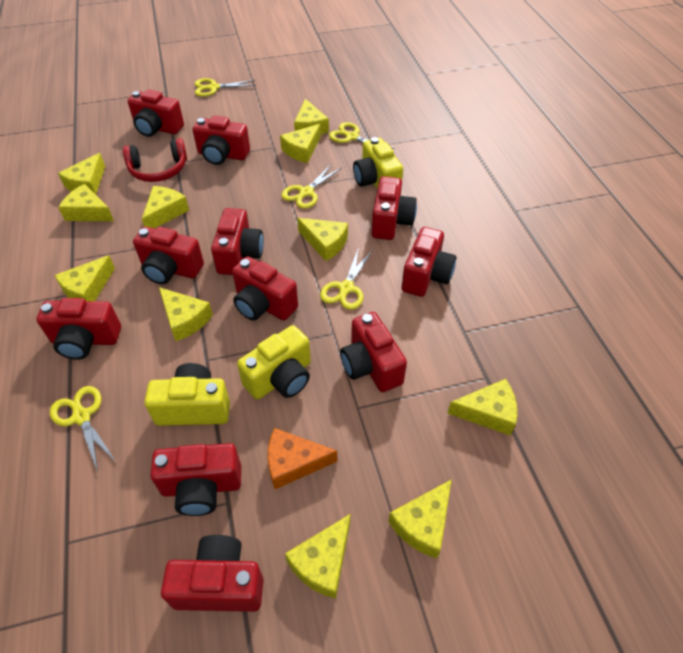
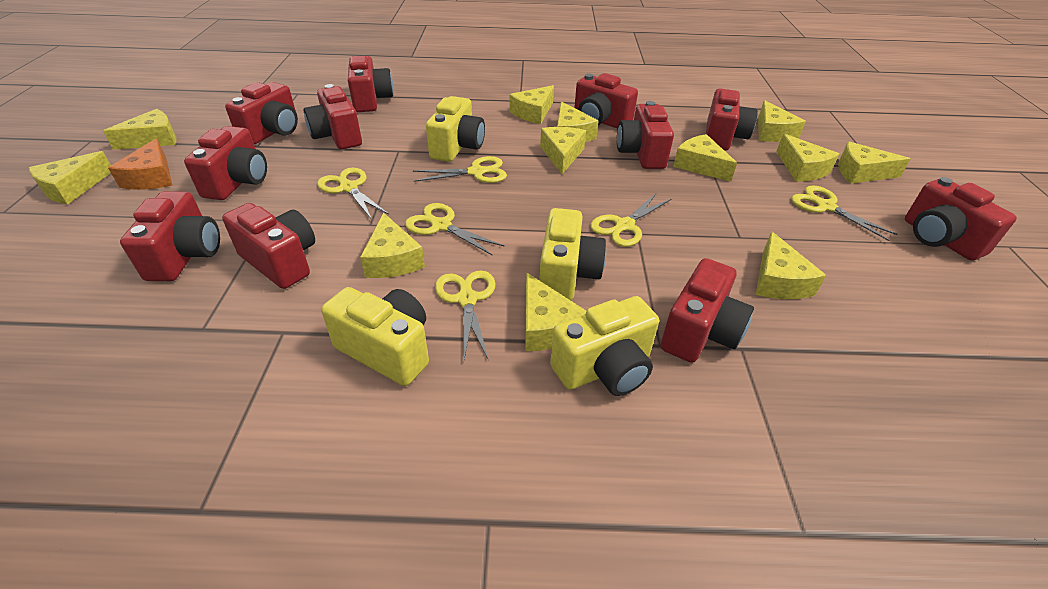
red headphones: [123,138,187,182] = 1 -> none = 0
yellow camera: [145,363,230,426] [237,325,311,399] [353,137,403,189] = 3 -> [321,287,429,386] [426,96,485,162] [539,208,606,300] [550,296,659,396] = 4
yellow cheese: [54,255,115,301] [58,153,105,195] [58,184,114,221] [142,186,189,228] [159,287,213,341] [280,124,321,163] [285,514,350,599] [294,99,329,134] [297,218,348,261] [388,479,452,558] [447,379,517,436] = 11 -> [29,151,111,204] [103,109,177,150] [360,213,425,278] [509,85,554,124] [525,273,586,351] [540,127,586,174] [557,102,598,142] [673,134,737,182] [756,231,826,299] [758,100,806,142] [776,134,839,181] [838,142,911,184] = 12
yellow scissors: [50,386,117,472] [195,78,256,97] [282,165,342,209] [320,247,373,310] [329,122,395,149] = 5 -> [317,168,389,220] [405,203,505,256] [413,156,507,183] [435,271,496,361] [590,194,671,247] [791,186,898,241] = 6

